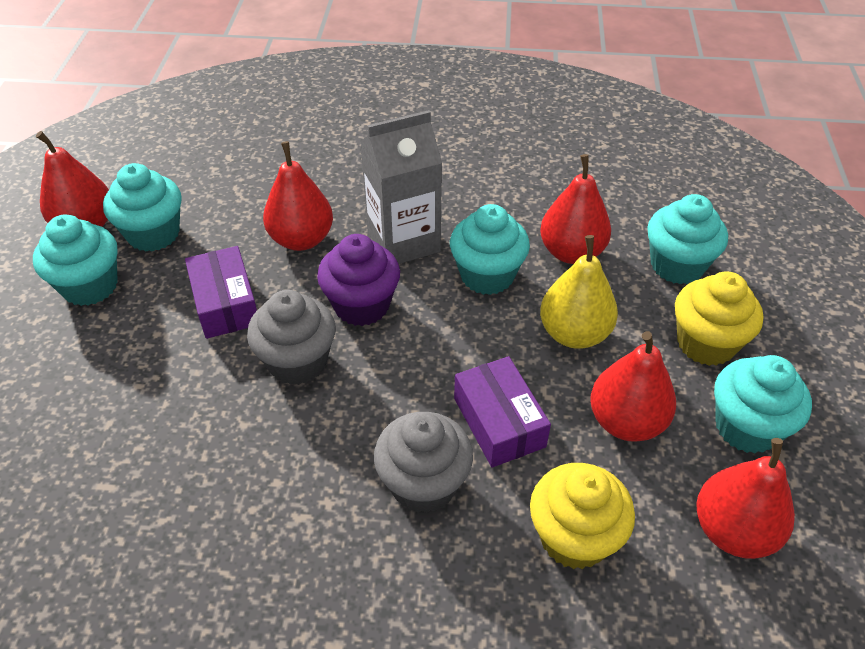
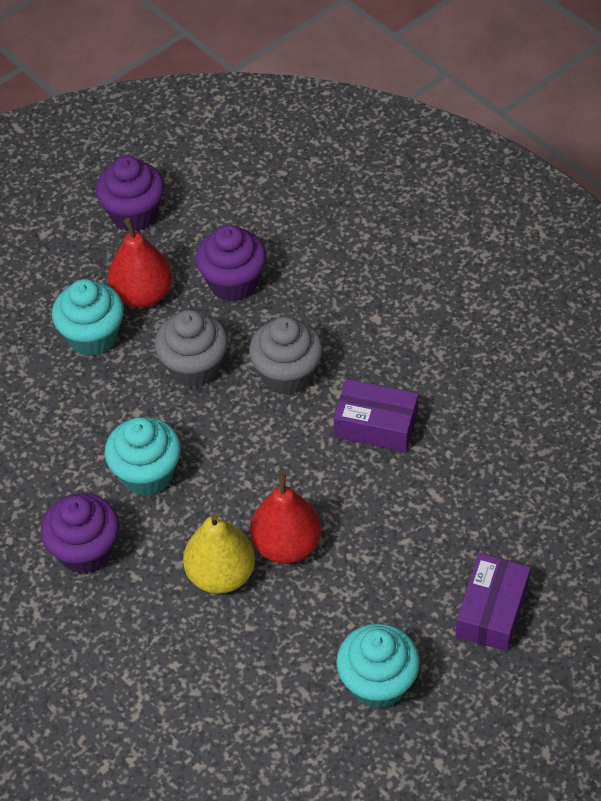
grey carton: [360,110,442,264] = 1 -> none = 0
purple cupcake: [317,234,400,326] = 1 -> [40,493,119,574] [96,156,164,231] [196,225,266,302] = 3
red pear: [36,131,109,227] [263,141,333,251] [540,154,611,264] [590,331,676,442] [696,438,795,559] = 5 -> [108,218,172,308] [250,472,321,564] = 2
turquoise cupcake: [33,215,118,306] [103,163,182,252] [450,204,530,295] [647,194,728,284] [714,355,812,454] = 5 -> [52,279,124,356] [105,417,181,496] [336,624,420,709] = 3
yellow cupcake: [530,463,635,569] [675,272,763,366] = 2 -> none = 0

